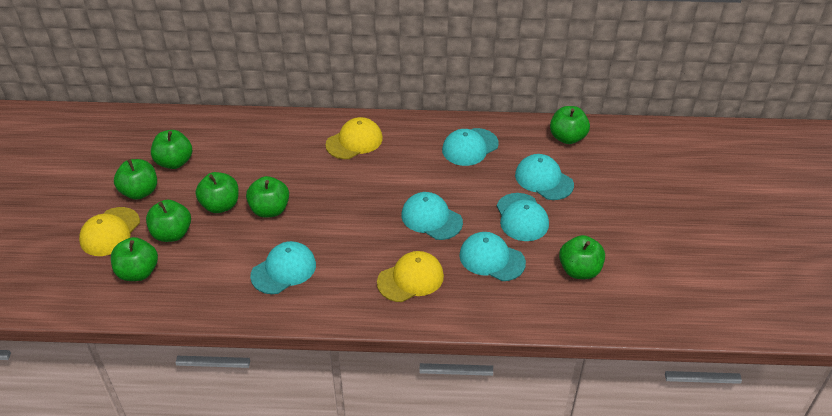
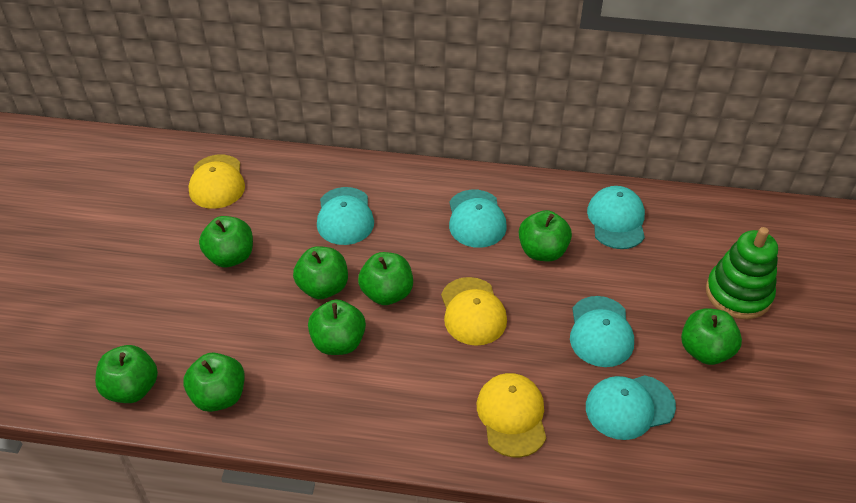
green stacking toy: none = 0 -> [706,227,778,319] = 1
turquoise cap: [250,241,316,294] [401,192,463,240] [442,128,499,166] [459,232,526,281] [497,193,549,241] [515,154,574,200] = 6 -> [317,187,374,245] [449,189,507,248] [570,296,634,367] [586,375,676,440] [587,186,645,249] = 5

